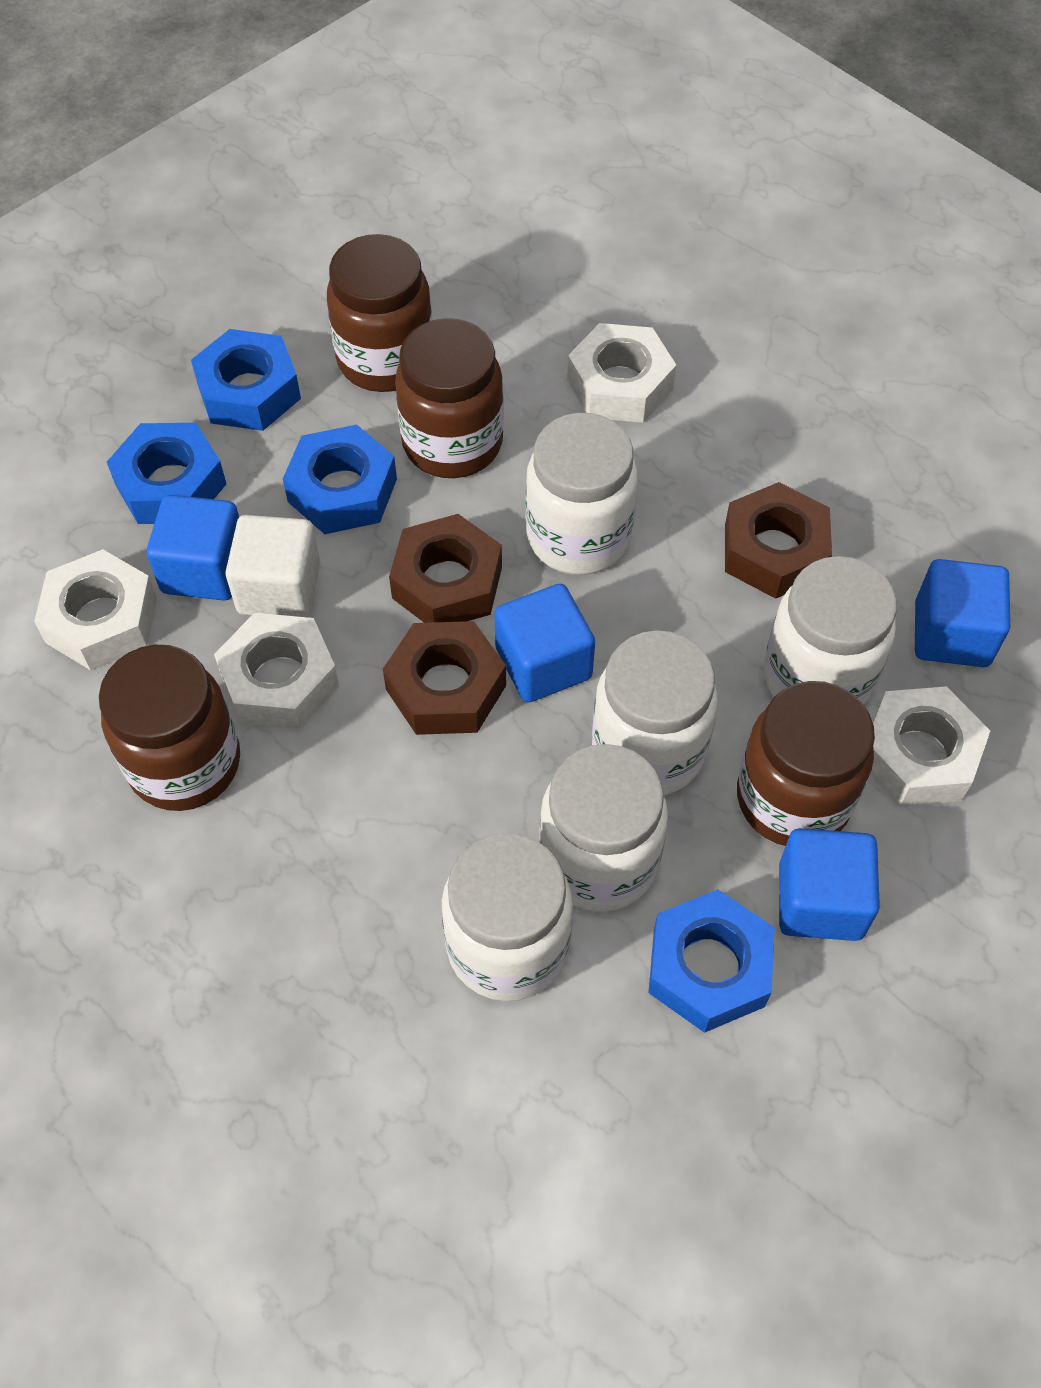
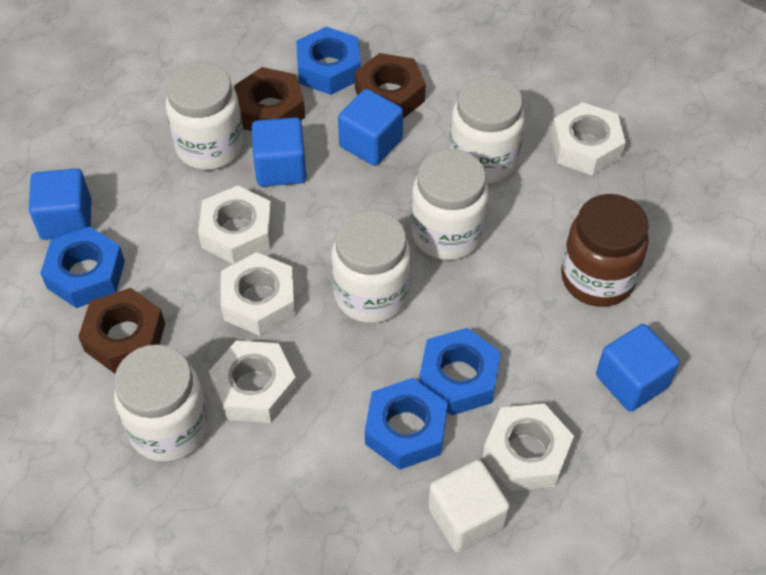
brown jar: [99,645,240,811] [327,234,432,392] [395,318,504,478] [737,681,875,846] = 4 -> [561,194,649,307] = 1
white nut: [34,549,157,670] [214,613,339,729] [567,323,676,423] [870,686,990,806] = 4 -> [198,186,273,264] [209,341,297,423] [221,252,295,336] [482,403,574,491] [551,102,626,176] = 5

